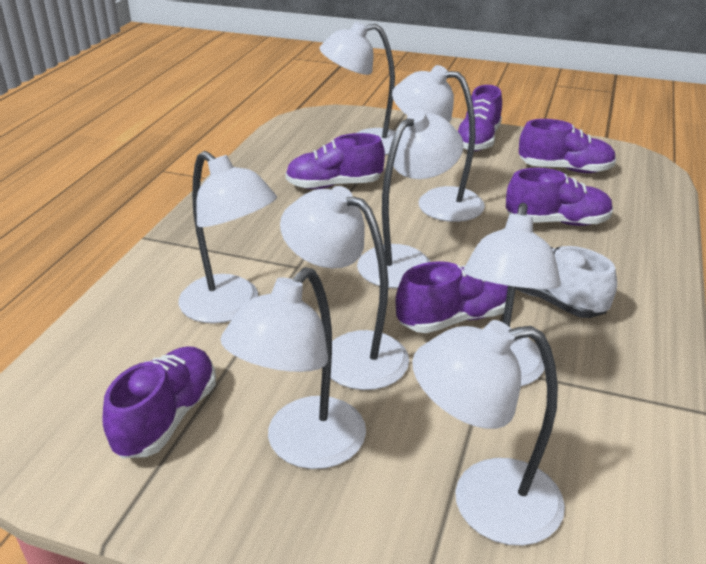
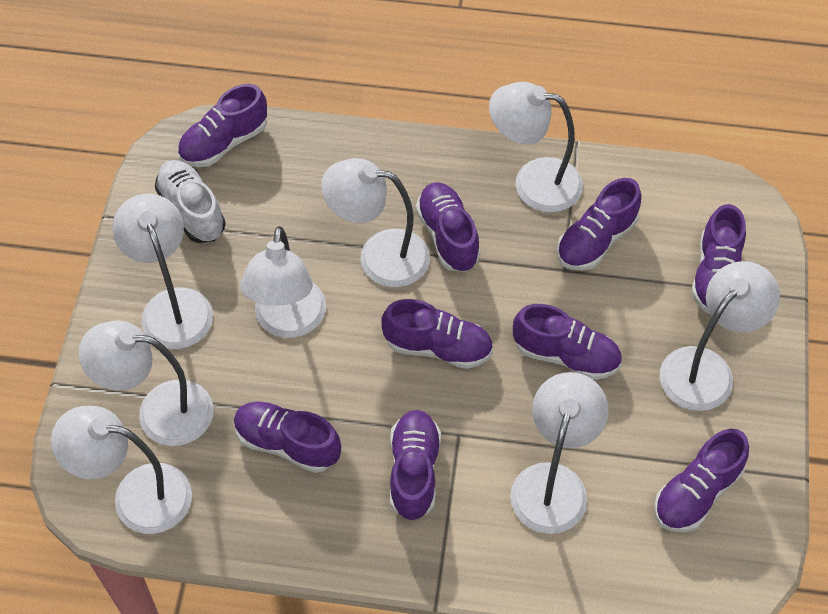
purple shoe: [102,346,216,459] [285,133,385,189] [396,261,508,333] [458,85,502,151] [506,168,613,226] [519,119,616,173] = 6 -> [177,84,267,167] [234,401,341,473] [382,299,493,369] [390,410,441,520] [416,182,480,272] [513,304,622,380] [557,178,641,271] [654,429,749,532] [691,204,746,315] = 9

